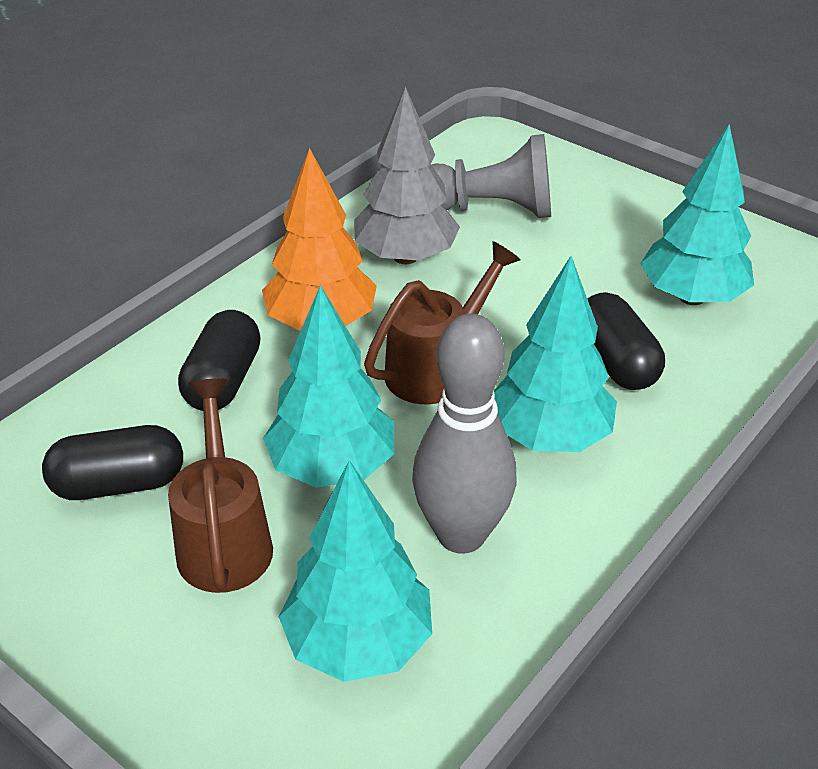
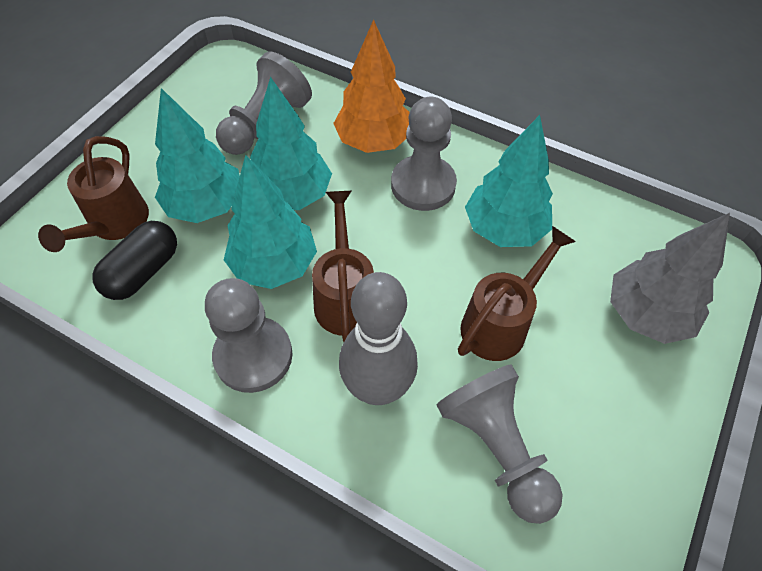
black capsule: [42,425,183,500] [178,310,261,411] [587,292,665,390] = 3 -> [92,221,177,300] = 1
brown watering can: [168,378,273,593] [364,241,521,404] = 2 -> [38,136,149,252] [312,191,374,342] [458,226,576,361] = 3
grey pawn: [432,134,551,218] = 1 -> [205,278,293,393] [216,52,312,155] [391,97,457,211] [436,364,563,524] = 4

